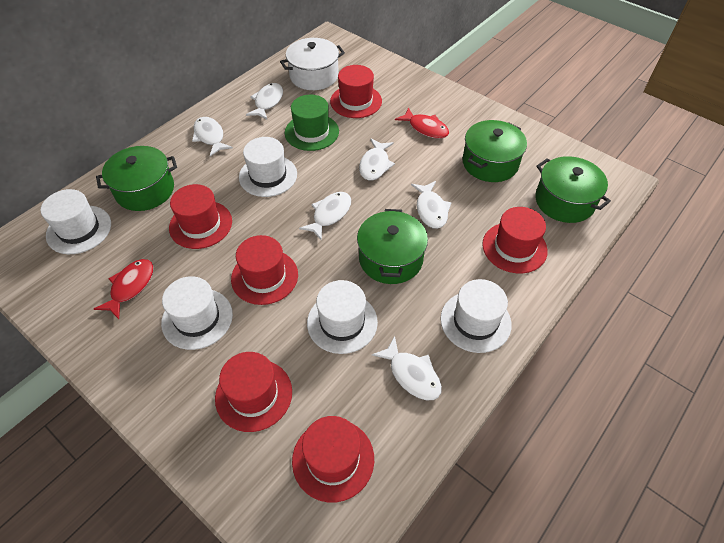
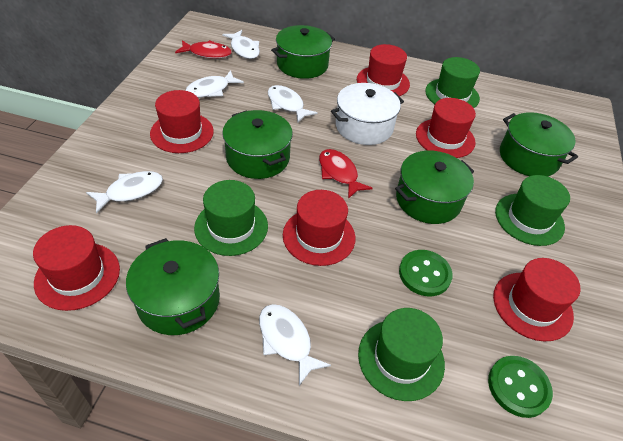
green button: none = 0 -> [399,250,453,296] [488,356,553,418] = 2
green hat: [285,95,339,151] = 1 -> [194,180,268,256] [358,308,445,401] [425,57,480,108] [495,175,570,246] = 4
green pot: [96,146,177,211] [357,209,428,284] [462,120,527,182] [535,156,611,223] = 4 -> [126,238,220,335] [222,110,293,179] [271,25,335,79] [395,151,474,224] [500,112,578,176] = 5
white fish: [192,117,233,156] [246,83,283,120] [299,192,351,241] [359,139,395,181] [372,336,442,400] [411,181,452,229] = 6 -> [86,171,163,214] [185,70,244,98] [222,30,260,59] [259,304,331,386] [268,85,318,122] = 5
white hat: [41,189,111,254] [161,276,233,350] [239,137,297,197] [307,280,378,354] [440,279,512,353] = 5 -> none = 0

